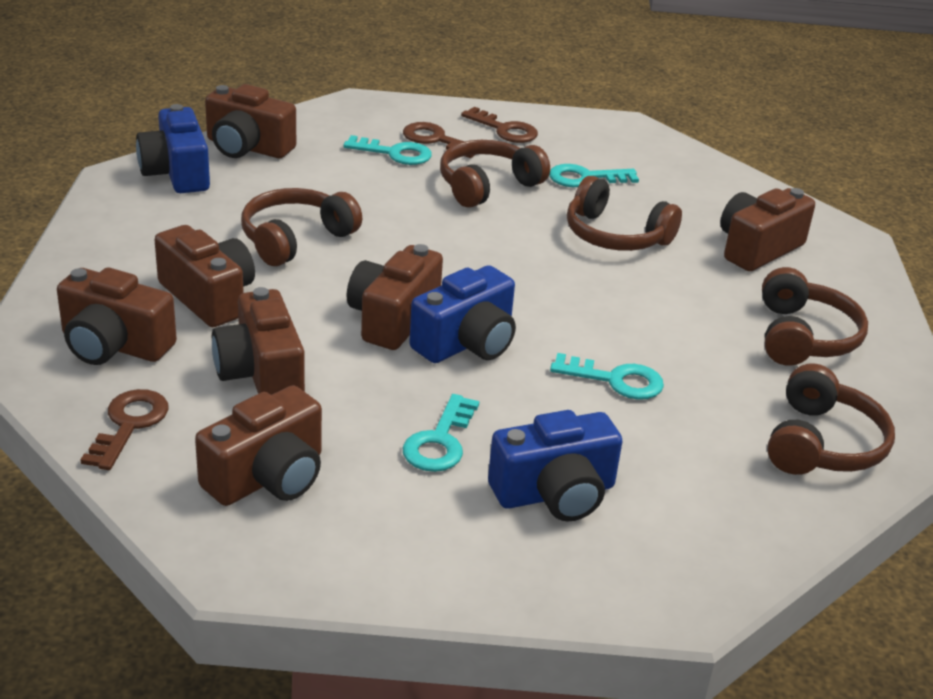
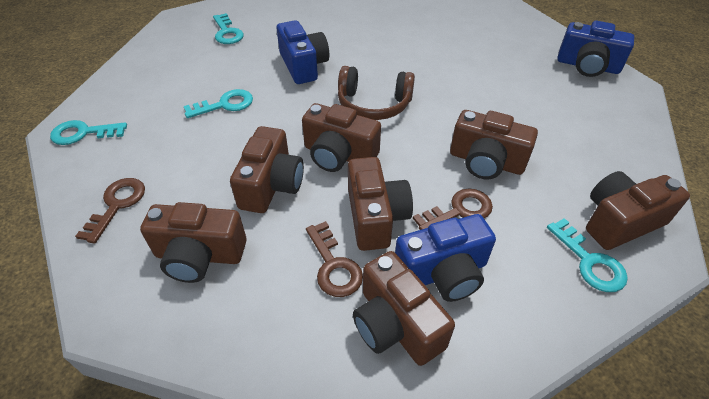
brown headphones: [241,188,362,266] [440,140,550,208] [567,176,682,251] [762,267,868,366] [767,363,895,475] = 5 -> [338,66,415,120] = 1

